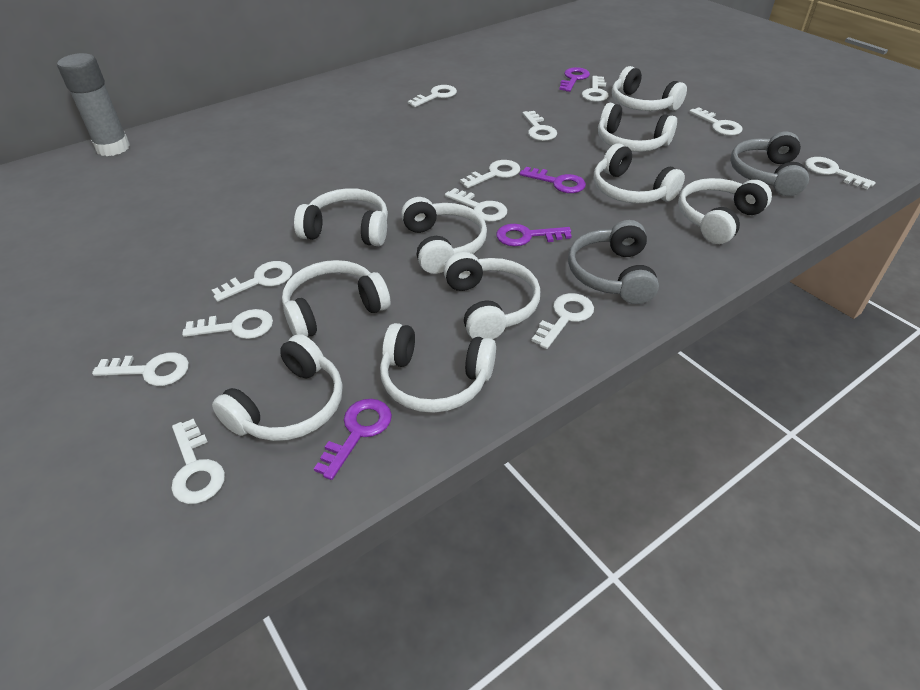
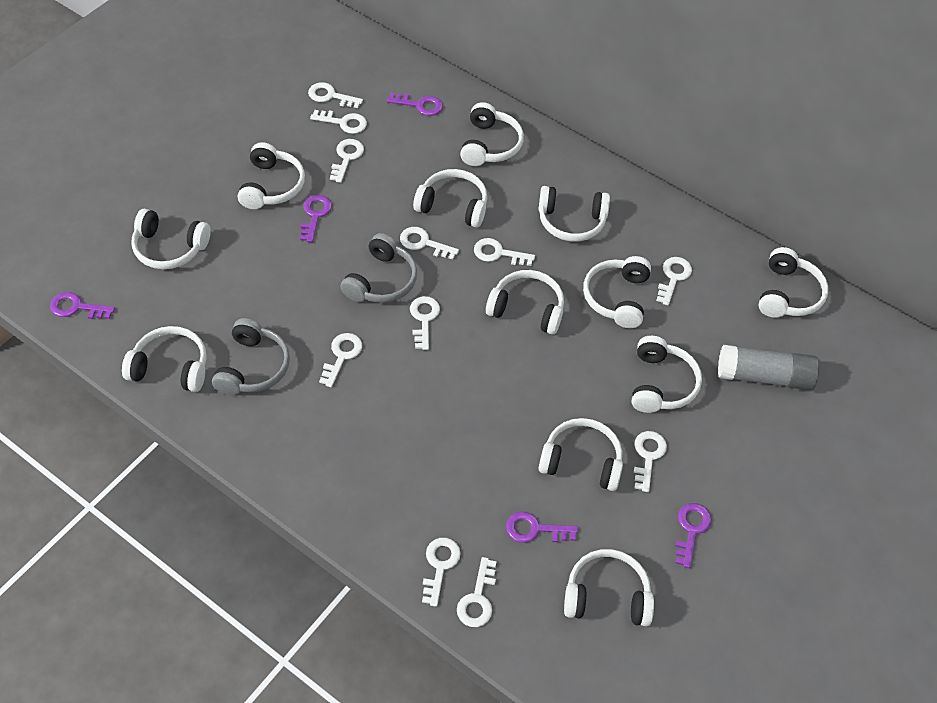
purple key: [314,399,392,480] [496,224,572,246] [520,167,586,193] [559,67,590,92] = 4 -> [50,292,115,319] [300,195,332,242] [387,93,443,116] [506,512,578,543] [675,503,712,568] = 5
white headphones: [212,334,343,441] [282,260,390,337] [294,188,388,246] [380,323,496,413] [401,197,487,274] [443,252,540,339] [594,144,685,204] [598,103,677,152] [612,66,687,111] [678,178,772,244] = 10 -> [122,326,206,392] [132,209,210,269] [238,142,305,209] [413,169,487,228] [460,102,524,166] [486,270,564,335] [538,186,610,242] [539,418,623,491] [564,549,654,626] [583,256,651,328] [632,336,702,413] [758,247,828,318] = 12
white key: [92,352,189,386] [171,418,225,504] [182,309,273,339] [212,261,292,302] [408,85,457,107] [445,188,507,222] [460,160,520,188] [522,111,557,141] [532,293,594,349] [582,76,609,102] [689,107,743,136] [805,157,876,189] = 12 -> [308,82,363,108] [310,110,367,134] [319,333,362,387] [330,139,364,183] [400,227,459,260] [410,296,440,350] [422,538,461,607] [457,557,497,627] [474,238,535,266] [634,431,667,492] [656,257,692,306] = 11

